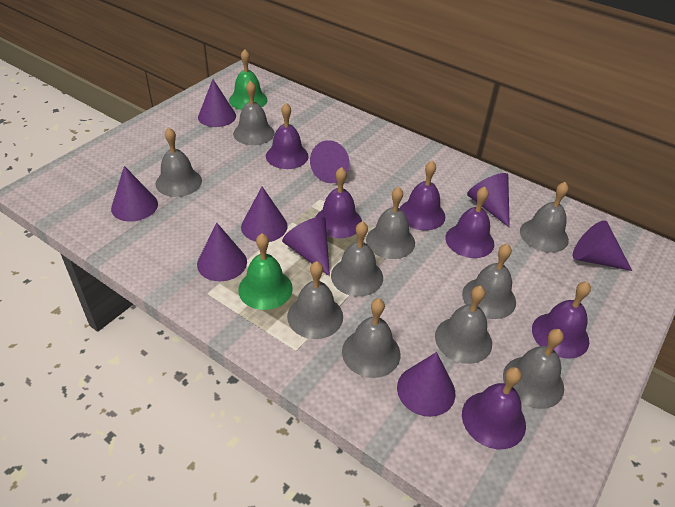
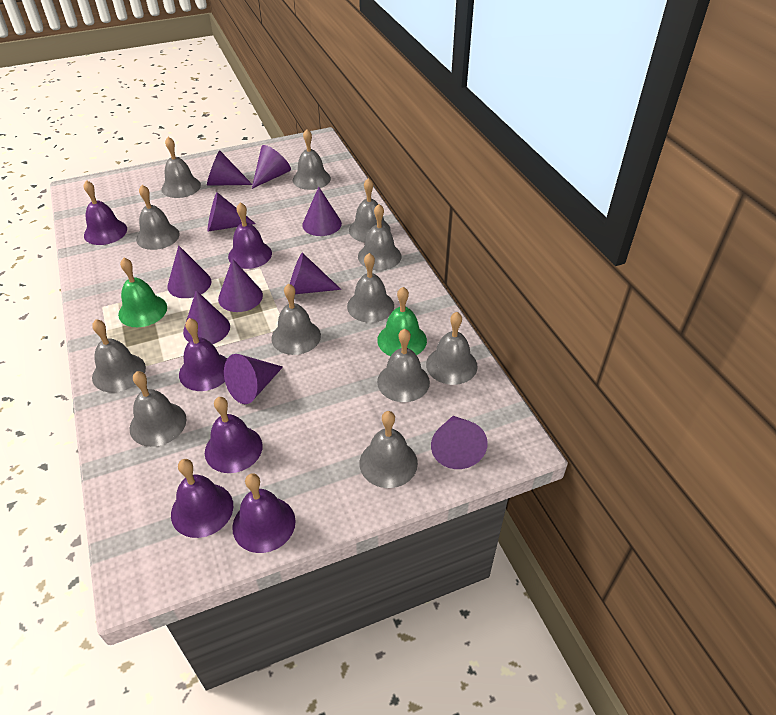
grey bell: [155,128,202,197] [233,81,275,145] [287,261,343,339] [331,221,383,297] [342,298,400,378] [366,187,415,259] [435,286,492,364] [462,244,516,319] [503,329,564,409] [520,182,569,253] = 10 -> [92,319,146,392] [130,371,186,447] [136,185,180,250] [161,137,201,198] [271,283,321,355] [293,129,331,190] [347,253,394,323] [349,178,391,243] [358,204,401,270] [359,411,418,488] [377,329,430,402] [426,312,478,385] = 12
purple cone: [111,166,158,222] [197,223,247,281] [198,79,236,127] [241,187,288,242] [282,217,330,276] [310,140,350,183] [397,352,455,417] [467,173,510,228] [573,220,632,271] = 9 -> [167,245,211,298] [183,290,230,344] [207,151,253,186] [208,192,256,232] [218,258,263,312] [224,354,283,404] [252,145,291,189] [290,253,341,294] [302,187,342,236] [431,416,488,469] = 10

